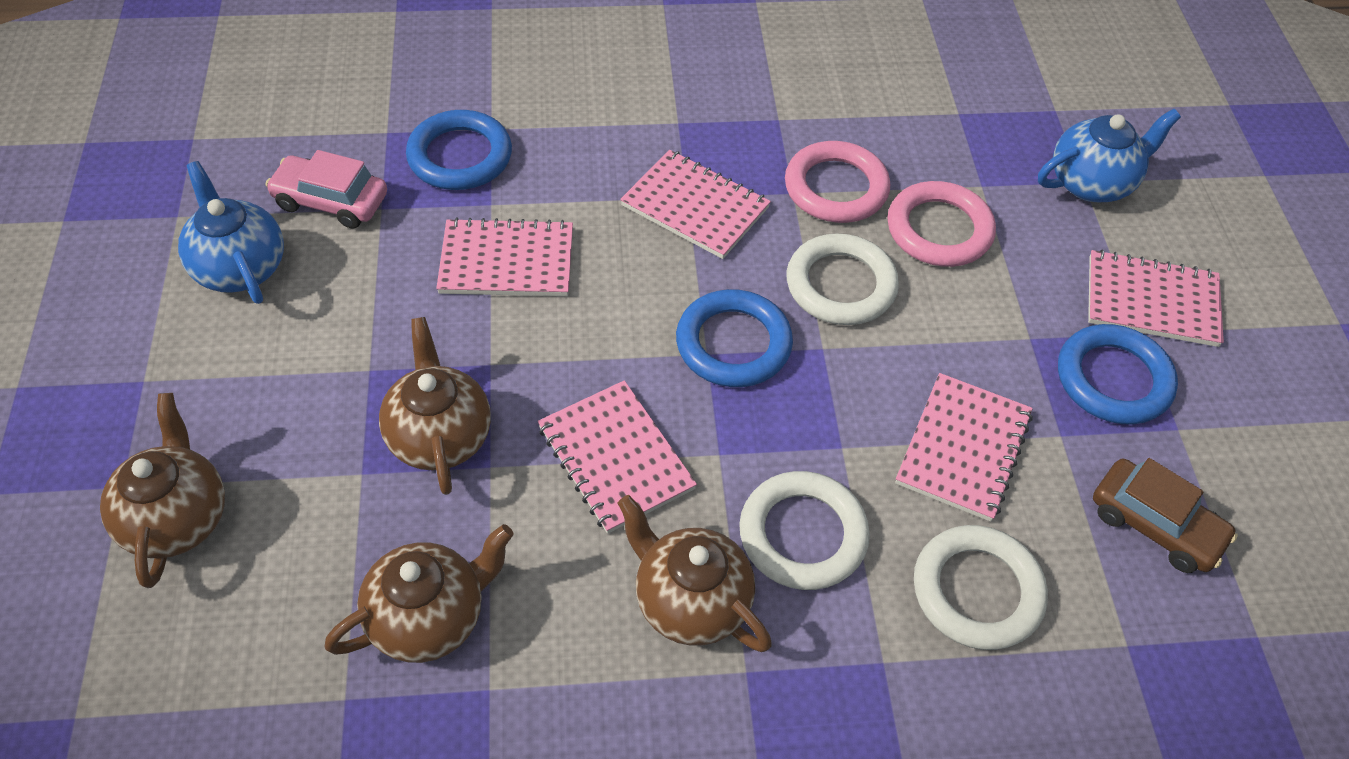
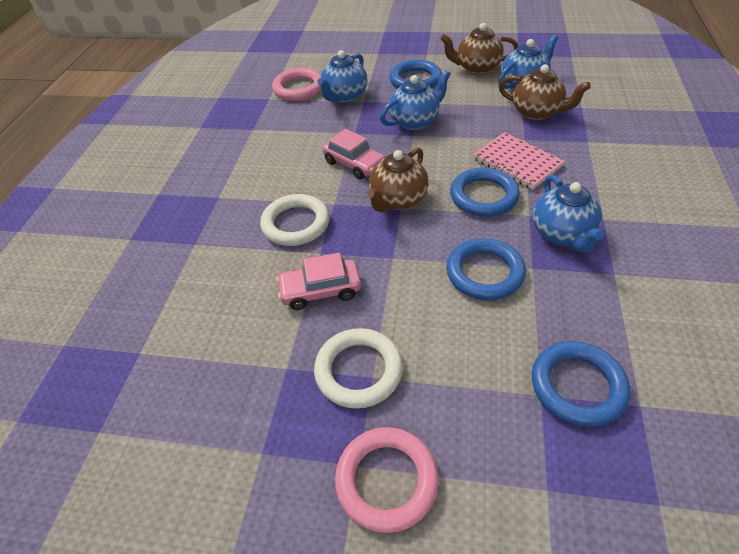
blue ring: [406,110,512,190] [676,289,793,387] [1058,324,1178,424] = 3 -> [389,60,442,88] [446,238,526,300] [450,168,520,217] [532,341,630,427] = 4
blue teapot: [178,161,284,304] [1038,109,1181,202] = 2 -> [318,50,368,103] [380,70,451,130] [498,35,558,90] [533,175,604,252] = 4
brown car: [1093,458,1238,573] = 1 -> none = 0
brown teapot: [100,393,225,588] [324,524,514,663] [379,317,491,495] [618,495,772,652] = 4 -> [367,147,429,212] [440,23,518,75] [499,64,591,120] = 3
pink car: [266,150,387,229] = 1 -> [276,253,361,310] [323,129,385,179] = 2
pink notebook: [436,217,573,296] [538,380,697,534] [620,150,771,259] [895,373,1033,522] [1088,249,1224,347] = 5 -> [473,132,565,190] = 1
white ring: [739,471,870,590] [787,234,899,325] [914,525,1048,650] = 3 -> [260,194,329,246] [314,328,403,409] = 2

